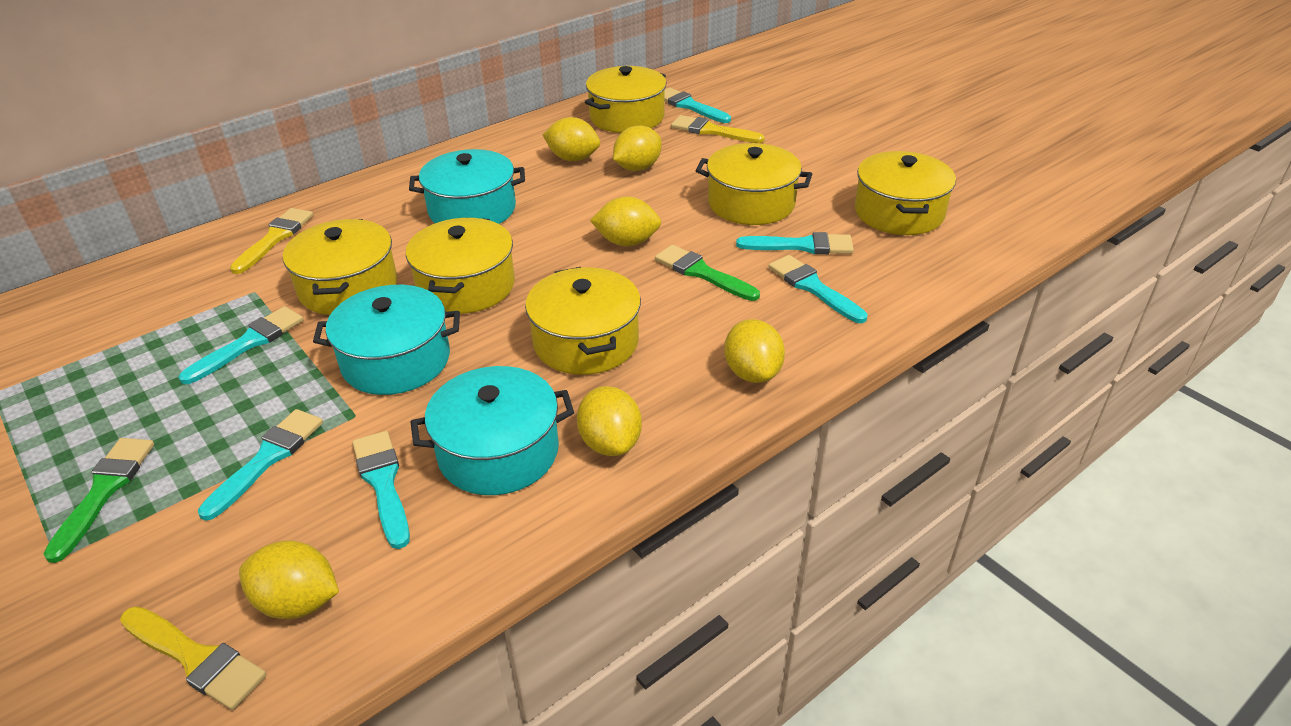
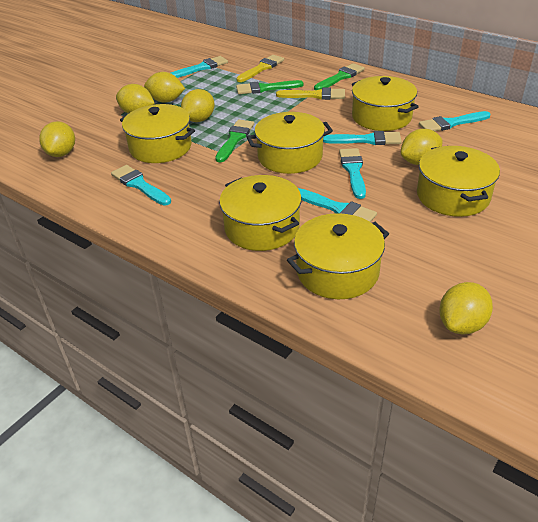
green brush: [44,438,154,563] [655,245,760,301] = 2 -> [215,120,254,163] [236,80,304,94] [314,63,365,90] = 3
turquoise pot: [313,285,460,395] [409,149,525,224] [411,366,574,495] = 3 -> none = 0
yellow brush: [120,606,267,710] [230,208,313,274] [671,115,765,143] = 3 -> [236,55,284,82] [276,88,345,100] = 2

